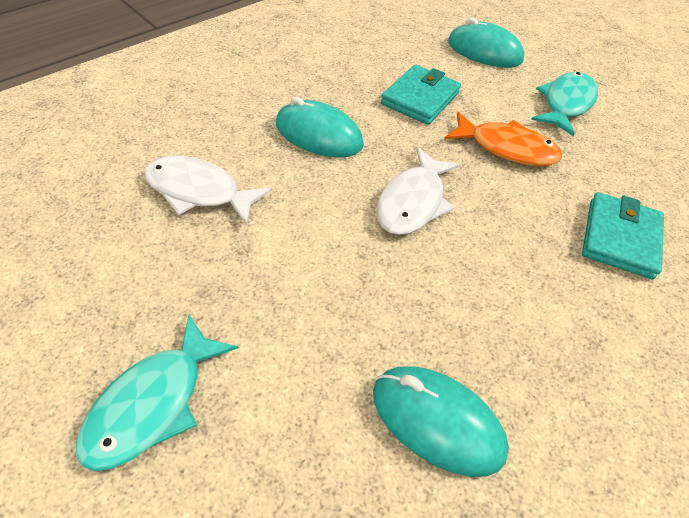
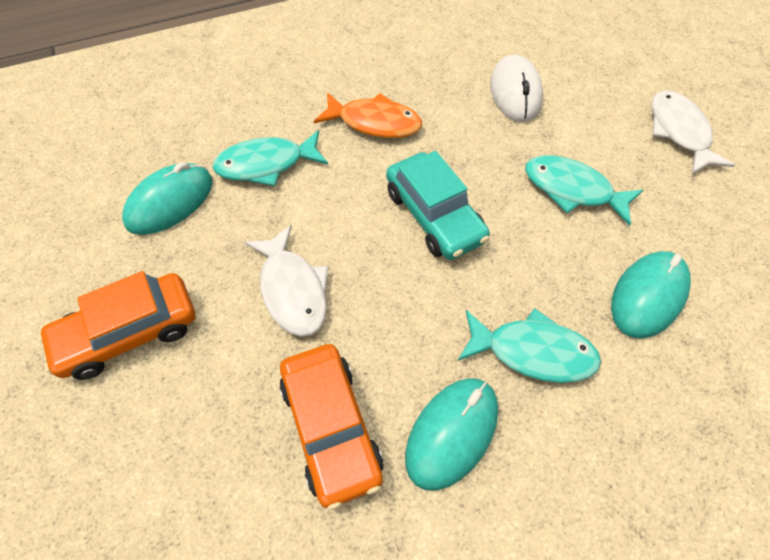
orange car: none = 0 -> [38,271,195,380] [279,344,383,510] = 2
turquoise car: none = 0 -> [386,151,490,260] = 1
turquoise fish: [76,315,238,471] [531,72,598,136] = 2 -> [212,130,328,186] [458,308,601,383] [525,155,643,226] = 3
turquoise wallet: [381,65,461,125] [582,192,664,279] = 2 -> none = 0
white mouse: none = 0 -> [490,55,543,122] = 1

